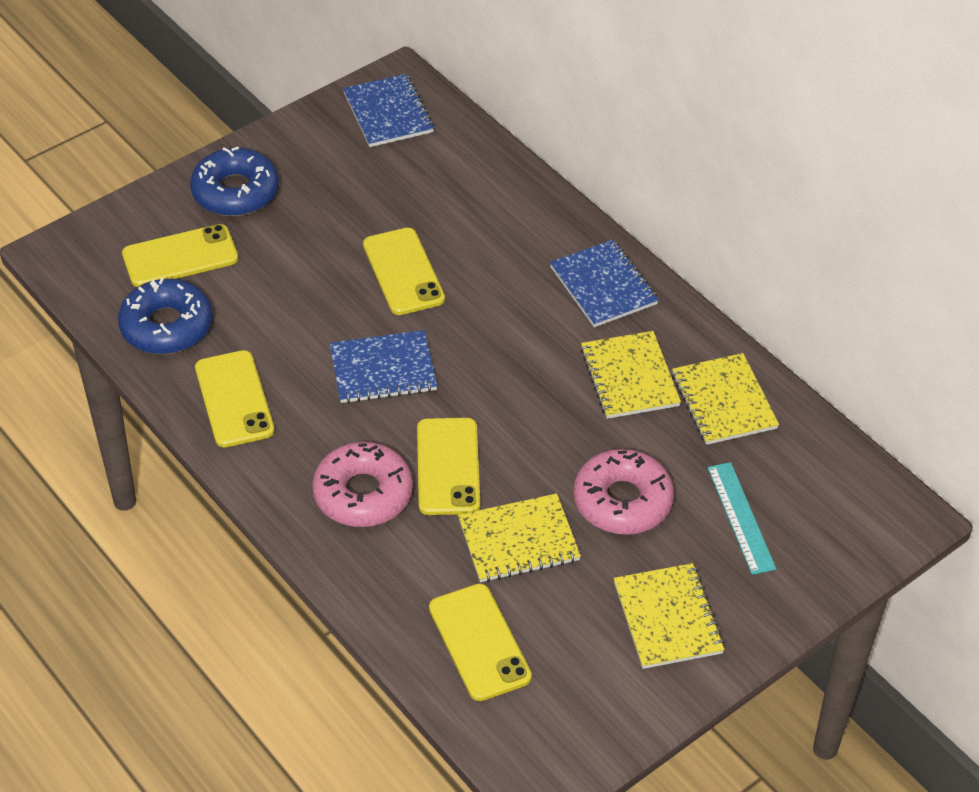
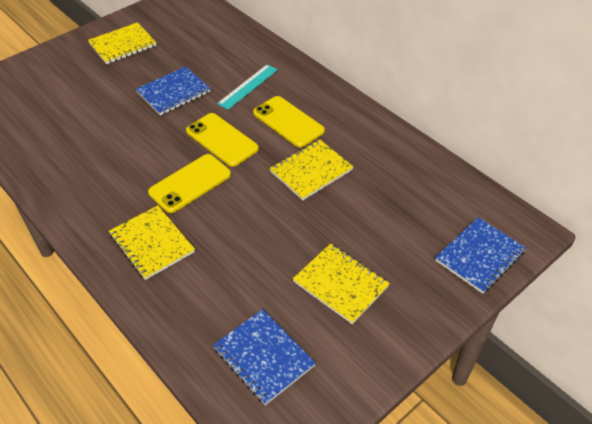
blue donut: [118,277,213,354] [190,147,279,216] = 2 -> none = 0
pink donut: [312,442,413,527] [573,449,674,535] = 2 -> none = 0
yellow phone: [122,224,238,287] [195,350,274,448] [363,228,445,315] [417,418,480,515] [429,583,532,701] = 5 -> [148,154,231,213] [186,113,259,167] [253,96,325,147] = 3

